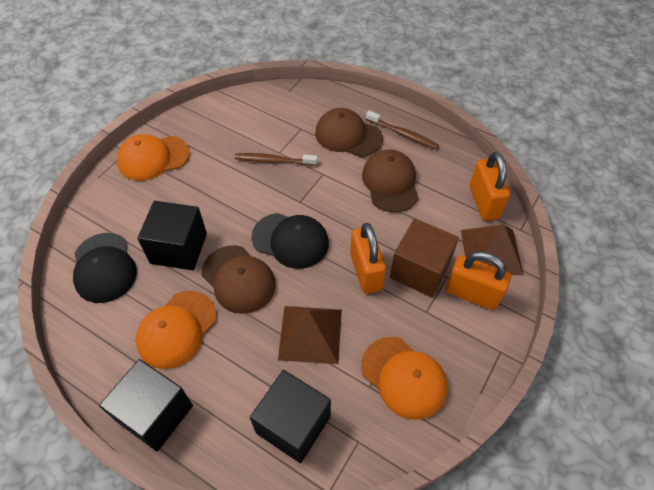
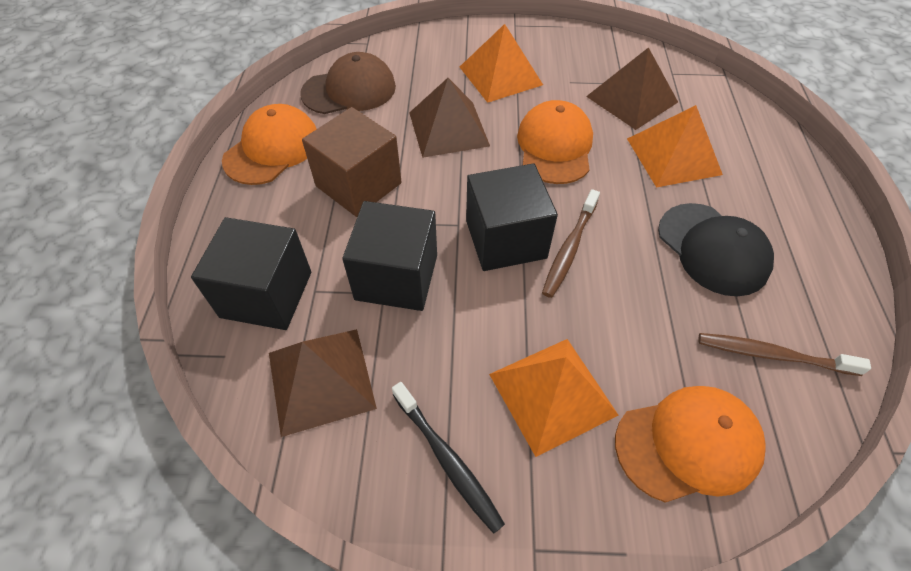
black cap: [73,233,137,303] [251,213,329,269] = 2 -> [658,203,774,296] = 1
black toothbrush: none = 0 -> [392,382,505,534] = 1
brown cap: [202,245,276,314] [315,108,383,157] [362,150,418,212] = 3 -> [300,52,396,114] = 1
brown pyramid: [278,306,342,364] [461,224,524,275] = 2 -> [269,329,377,437] [409,78,490,158] [586,47,678,130] = 3
orange padlock: [350,223,386,294] [446,251,511,310] [470,152,510,221] = 3 -> none = 0
orange pyramid: none = 0 -> [460,24,543,103] [489,339,618,457] [627,105,723,187] = 3

